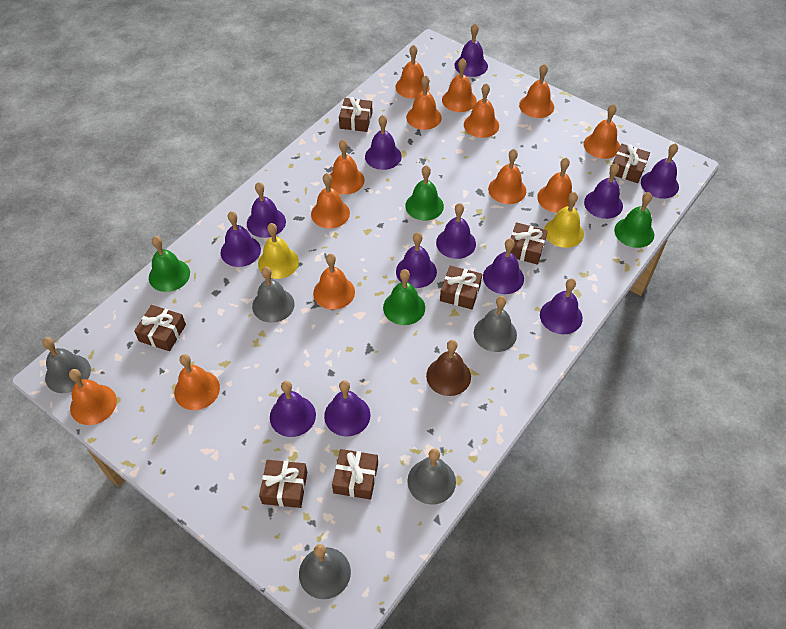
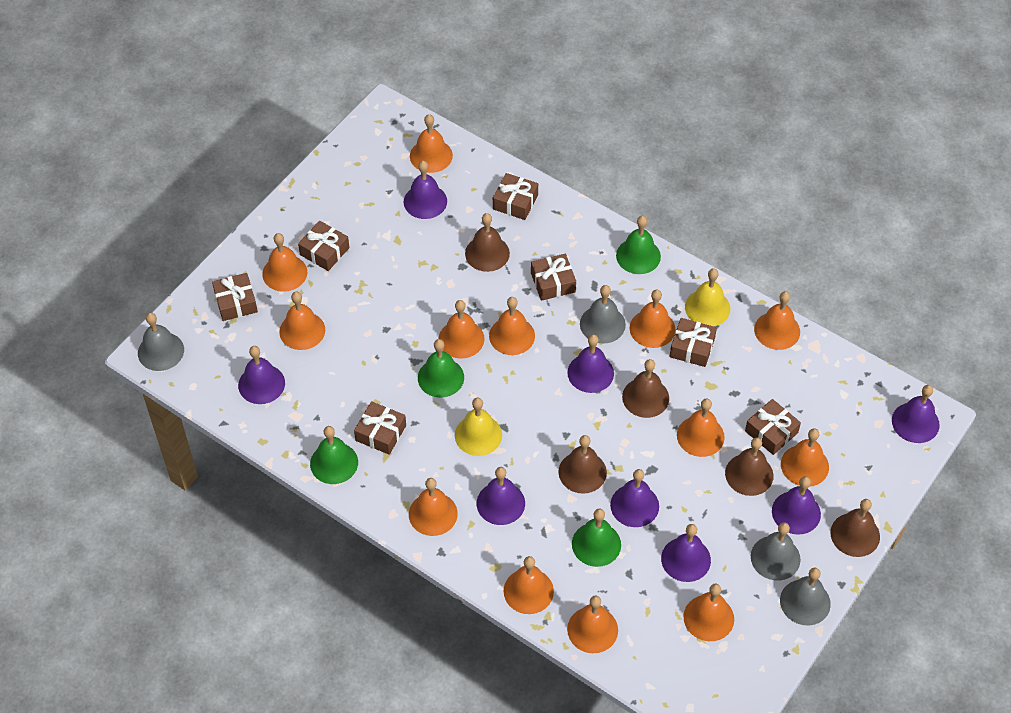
brown bell: [426,340,471,396] = 1 -> [465,213,510,272] [558,435,607,494] [622,359,669,418] [725,437,774,496] [831,499,880,557] = 5
grey bell: [42,337,91,393] [252,267,294,323] [299,544,351,599] [407,449,456,505] [474,296,517,352] = 5 -> [138,313,184,371] [580,285,626,344] [751,522,801,580] [780,567,831,626] = 4
purple bell: [221,211,261,267] [247,182,286,238] [270,381,316,437] [324,380,370,436] [365,115,402,170] [396,232,437,288] [436,203,476,259] [455,24,488,77] [483,239,524,294] [540,278,583,334] [584,163,623,219] [641,143,679,199] = 12 -> [238,346,285,404] [404,161,447,219] [477,467,525,525] [567,334,614,393] [610,469,659,527] [661,524,711,582] [772,476,821,535] [892,385,940,443] = 8

